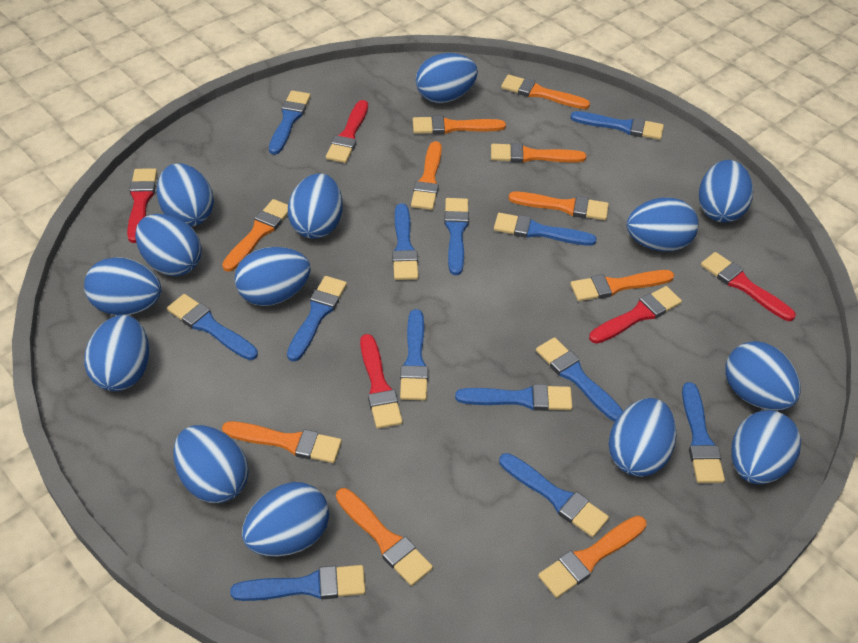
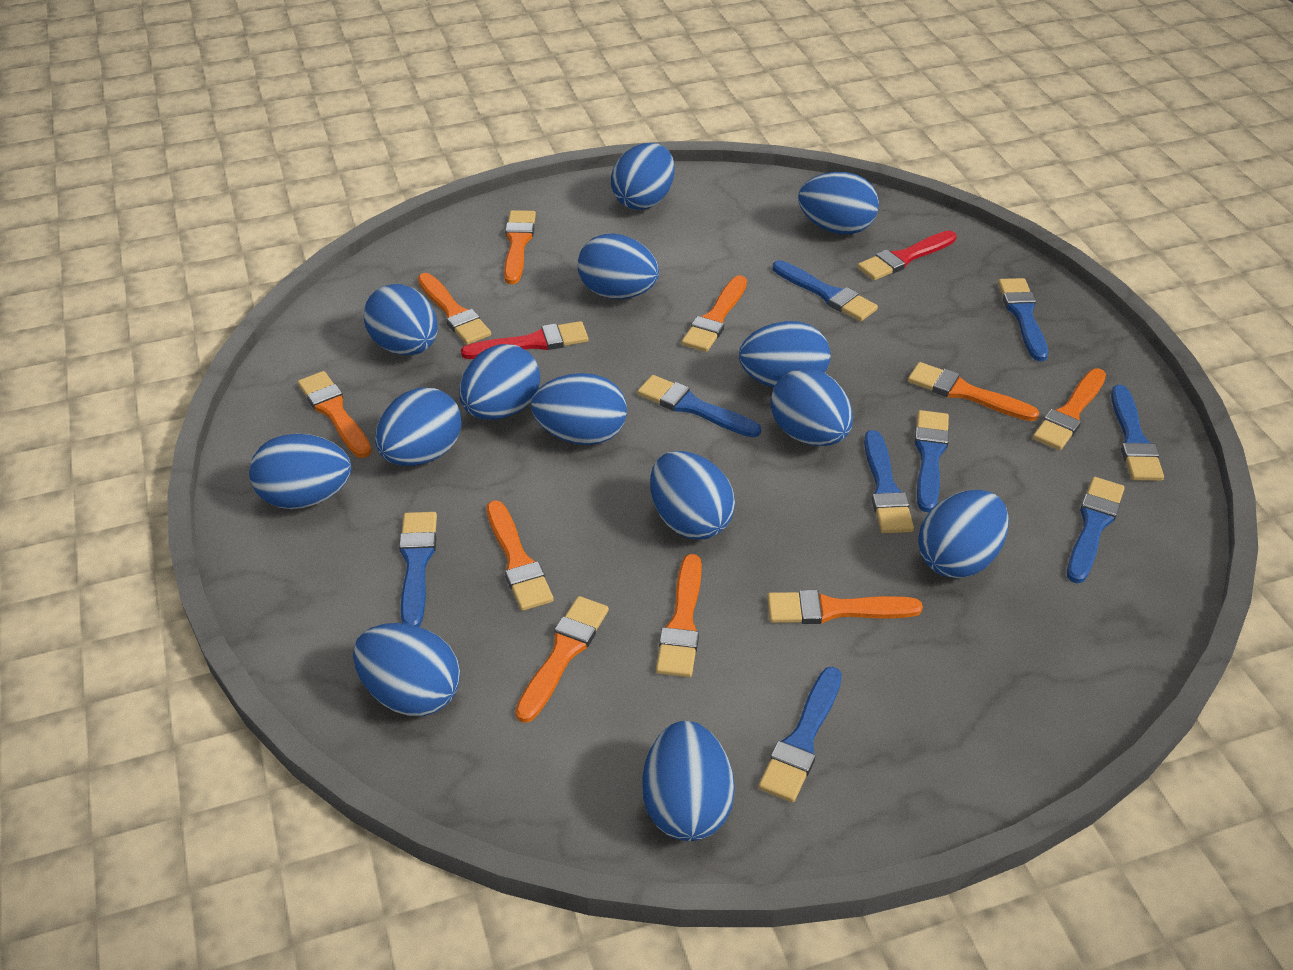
blue brush: [167,294,258,360] [230,565,366,601] [269,90,311,155] [287,276,347,362] [392,203,419,280] [400,309,428,400] [444,198,469,275] [455,384,573,411] [494,213,597,246] [499,453,609,537] [536,337,623,422] [570,111,664,140] [682,382,725,483] = 13 -> [399,512,437,627] [637,375,761,437] [758,667,842,802] [773,260,878,321] [864,430,914,533] [914,410,949,512] [998,278,1048,361] [1067,477,1125,583] [1111,385,1164,481] = 9
red brush: [127,168,157,243] [326,100,368,163] [360,334,403,429] [589,286,682,344] [701,252,796,321] = 5 -> [461,321,588,359] [857,231,956,280] = 2

